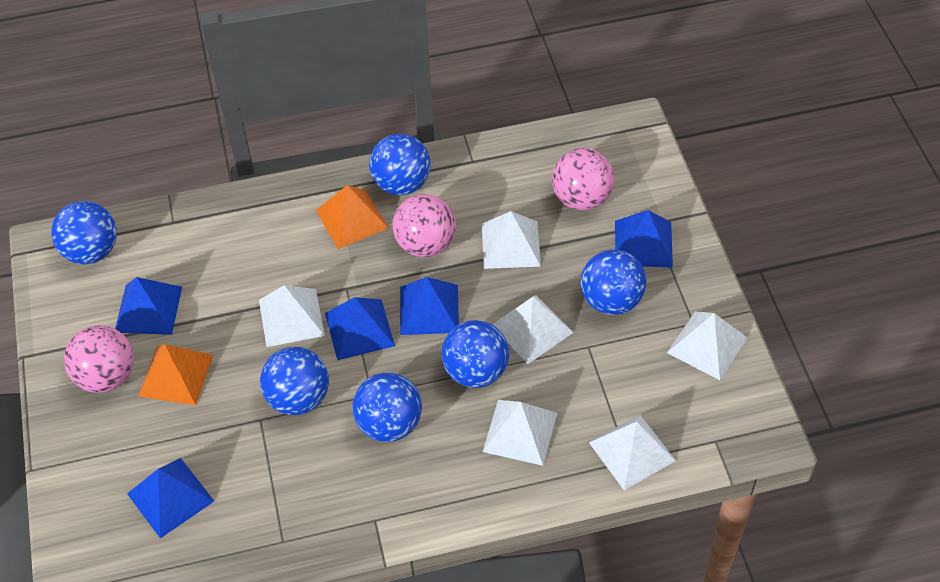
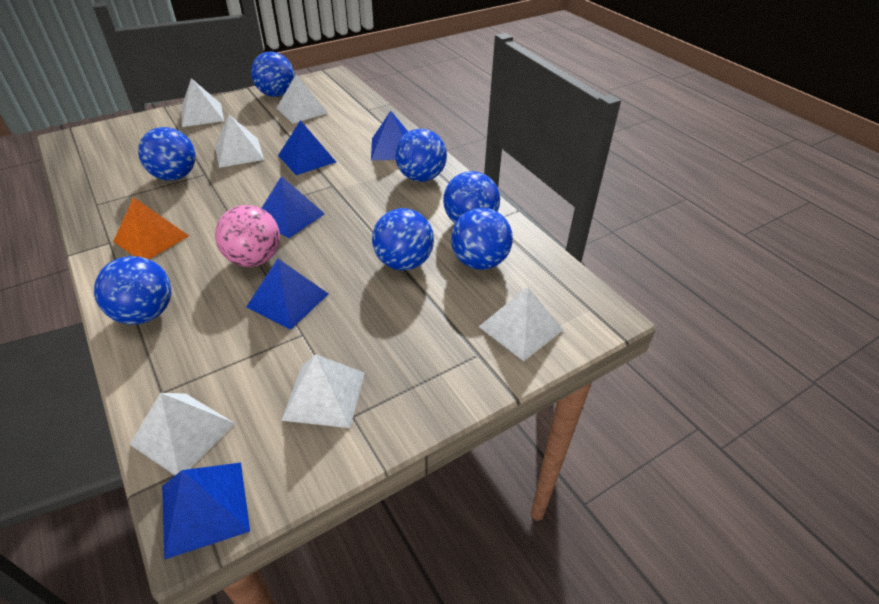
blue ball: [51,201,117,264] [260,347,329,415] [353,373,422,442] [369,134,431,195] [441,320,509,388] [581,249,647,315] = 6 -> [94,256,171,325] [138,127,196,181] [251,52,295,97] [372,208,434,270] [395,129,447,182] [443,171,500,223] [451,208,513,270] = 7
orange pyramid: [138,344,213,405] [316,185,389,249] = 2 -> [113,197,189,259] = 1
pink ball: [64,325,134,393] [393,194,456,257] [552,148,614,210] = 3 -> [215,205,280,267] = 1

